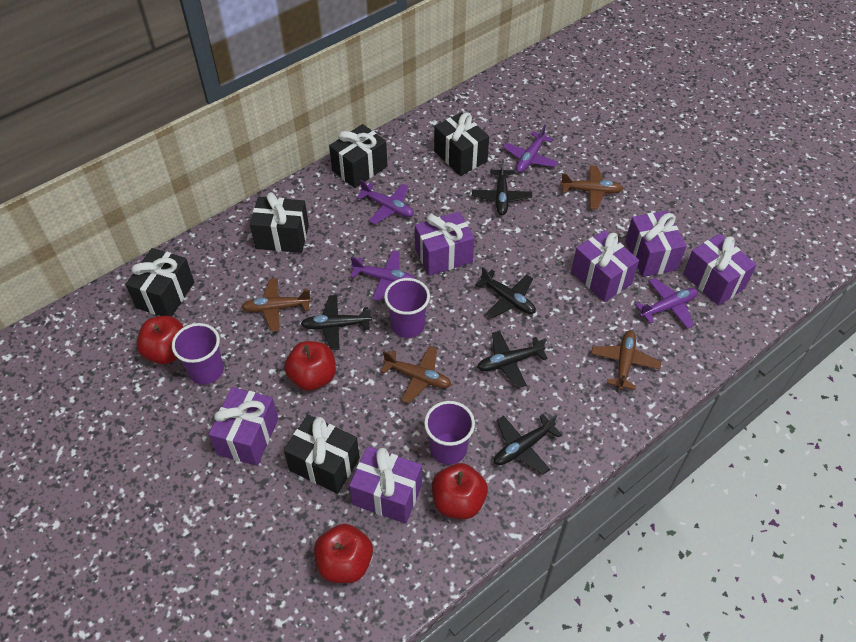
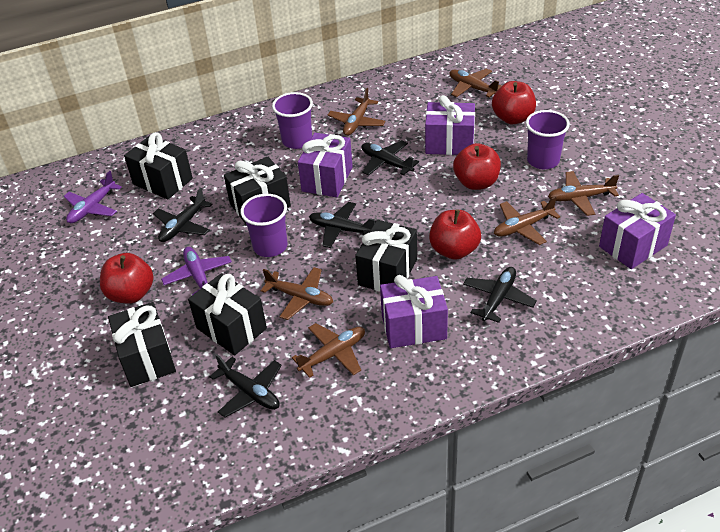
brown plane: [242,278,312,332] [381,346,451,403] [560,165,624,209] [591,330,661,390] = 4 -> [261,267,333,320] [292,323,365,378] [328,88,386,136] [449,68,502,97] [494,196,561,245] [548,171,619,216] = 6
purple gift: [209,387,278,466] [349,446,422,524] [415,212,474,276] [571,230,639,302] [625,211,687,277] [683,234,757,306] = 6 -> [298,133,353,197] [380,275,448,348] [425,95,475,155] [599,193,676,269] = 4
purple plane: [350,250,416,301] [356,180,414,224] [503,125,558,173] [635,278,698,329] = 4 -> [64,171,122,223] [161,247,232,295] = 2

